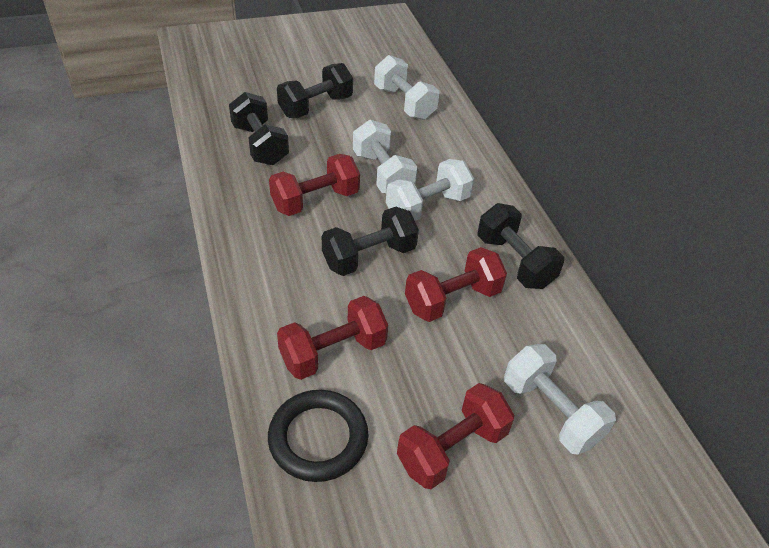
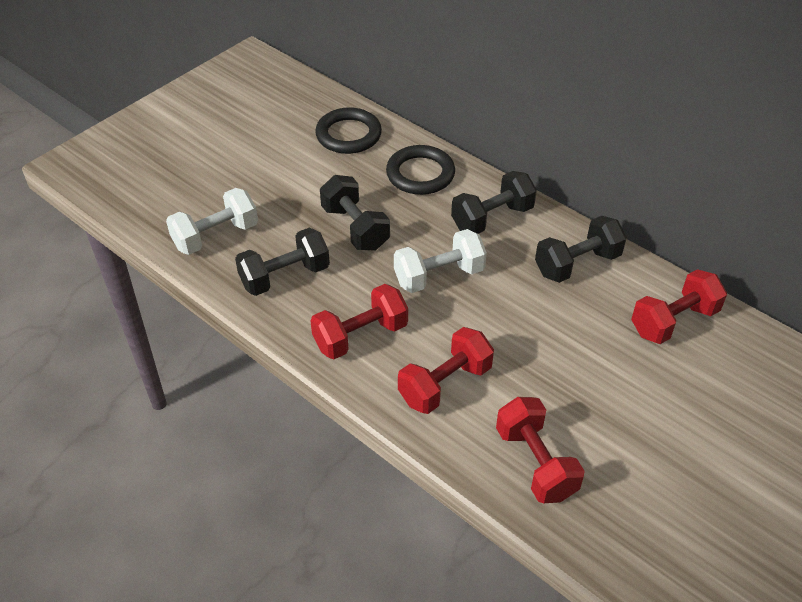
black ring: [268,390,368,482] = 1 -> [315,107,382,154] [386,145,455,195] = 2
white dumbbell: [353,120,417,194] [374,55,439,120] [386,159,474,221] [504,344,616,455] = 4 -> [166,188,258,255] [394,229,487,293] = 2

